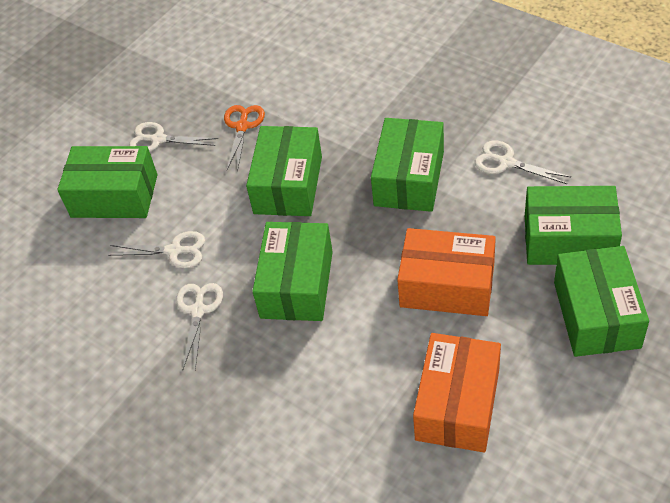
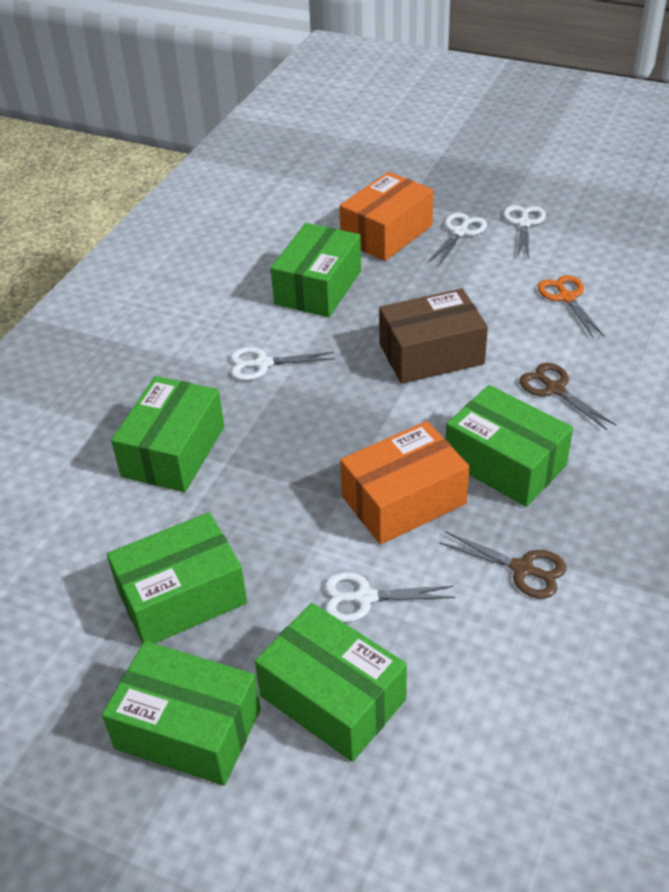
brown box: none = 0 -> [379,288,488,384] = 1
brown scissors: none = 0 -> [439,531,567,599] [519,363,616,430] = 2

